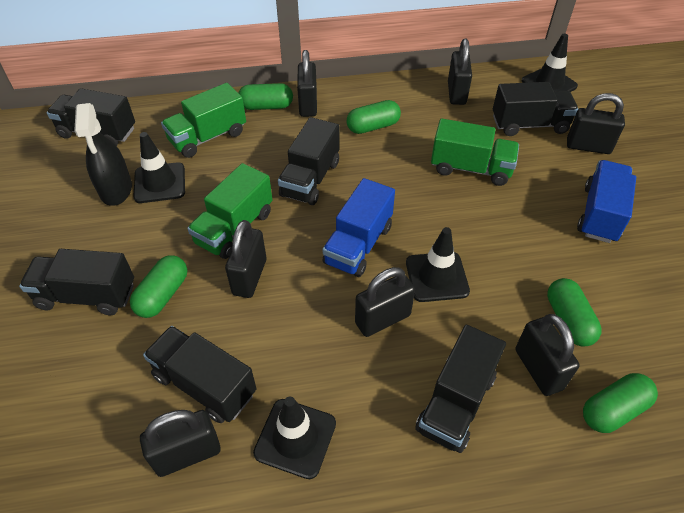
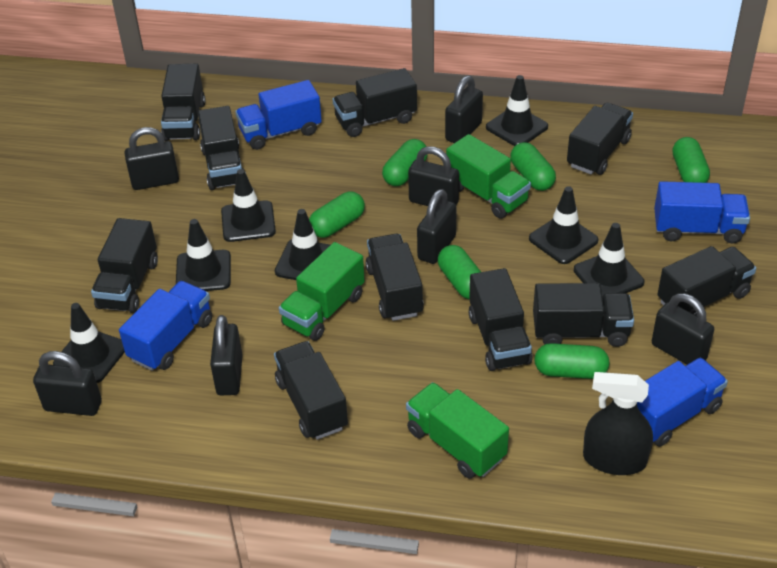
black traffic cone: [133,132,185,203] [253,397,336,479] [406,227,470,302] [522,34,578,92] = 4 -> [53,303,125,383] [176,219,231,291] [221,169,276,242] [275,209,330,280] [486,75,548,146] [529,186,598,264] [574,223,644,296] = 7
black truck: [19,249,134,315] [47,88,135,146] [143,326,256,423] [278,117,340,205] [415,325,506,453] [493,82,578,136] = 6 -> [91,218,158,313] [161,64,206,141] [197,106,246,190] [274,341,348,440] [333,68,417,137] [365,234,424,321] [469,268,532,371] [533,283,634,347] [567,103,633,175] [657,246,756,317] = 10
blue truck: [323,178,395,277] [577,160,636,243] = 2 -> [119,281,212,371] [235,80,322,150] [637,358,728,447] [654,181,750,243] = 4
green capsule: [130,255,187,318] [238,83,293,110] [347,100,401,134] [547,278,602,347] [583,373,658,433] = 5 -> [309,192,365,238] [382,139,428,186] [438,245,481,299] [510,142,556,191] [534,343,610,379] [673,137,710,183] = 6

